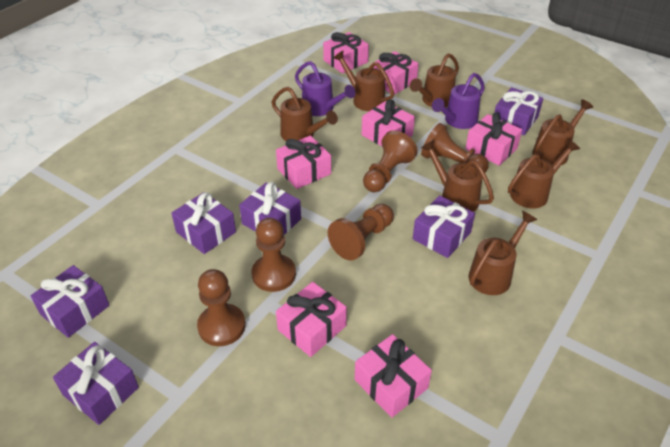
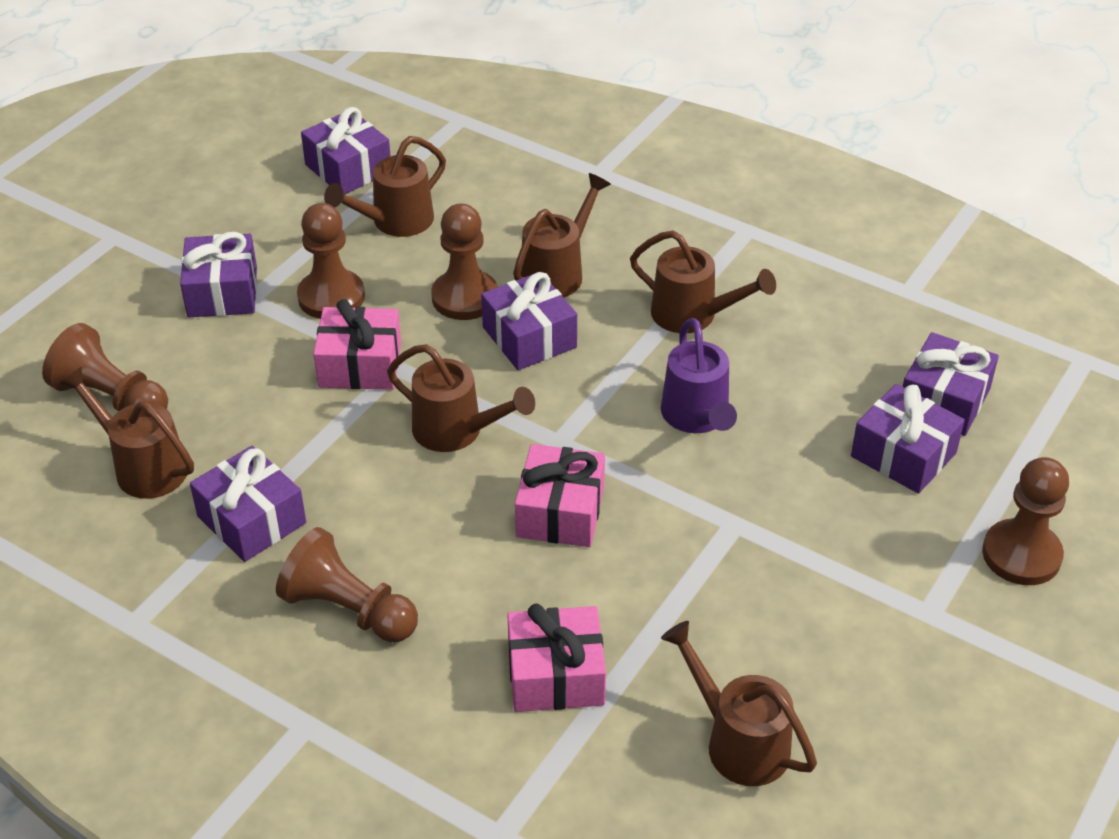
brown watering can: [271,87,338,141] [333,51,394,111] [410,53,459,107] [421,140,494,212] [468,211,537,295] [508,139,580,209] [532,99,593,165] = 7 -> [59,367,194,499] [324,136,446,237] [387,344,535,452] [513,173,611,298] [630,230,776,333] [661,621,817,786] = 6
pink gift: [276,135,331,189] [276,282,347,357] [323,32,369,73] [355,334,432,417] [362,99,415,146] [374,51,419,95] [465,113,522,166] = 7 -> [313,299,401,390] [507,603,606,712] [515,444,605,547] = 3
purple watering can: [295,61,356,116] [432,73,485,129] = 2 -> [661,318,737,433] = 1

